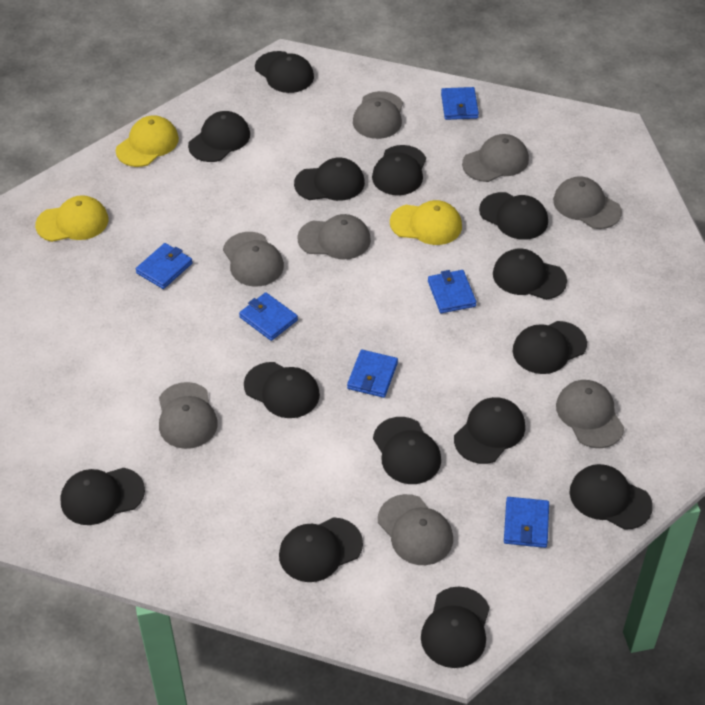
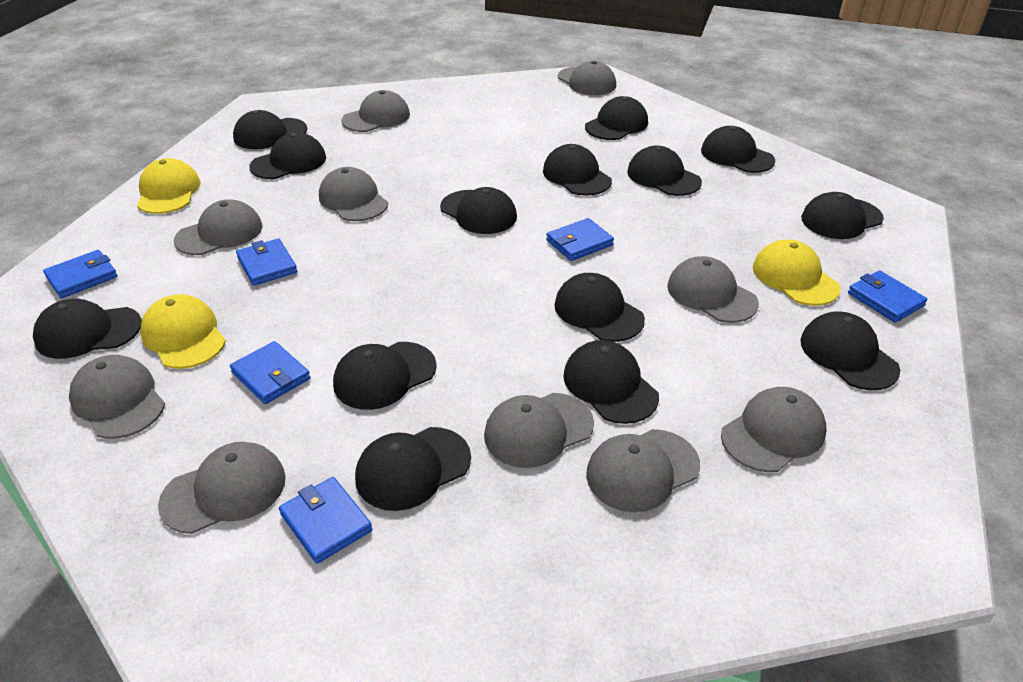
grey cap: [159,382,218,449] [223,232,284,287] [297,214,371,260] [353,91,403,139] [378,494,453,565] [462,134,529,182] [553,176,622,229] [556,380,624,448] = 8 -> [69,355,165,439] [158,442,286,534] [174,199,262,255] [319,167,388,221] [341,90,410,132] [484,393,594,468] [558,61,616,95] [586,429,700,512] [667,256,759,323] [721,387,826,472] = 10

